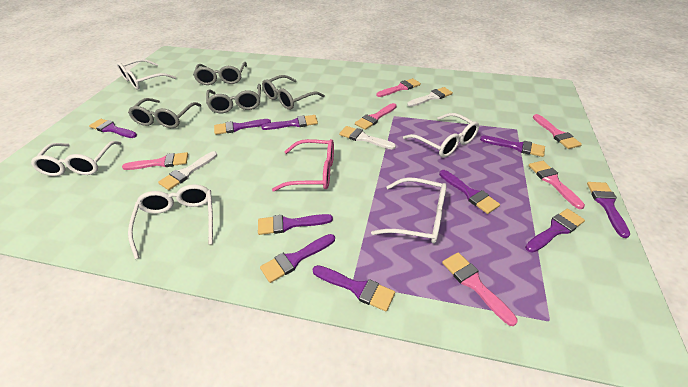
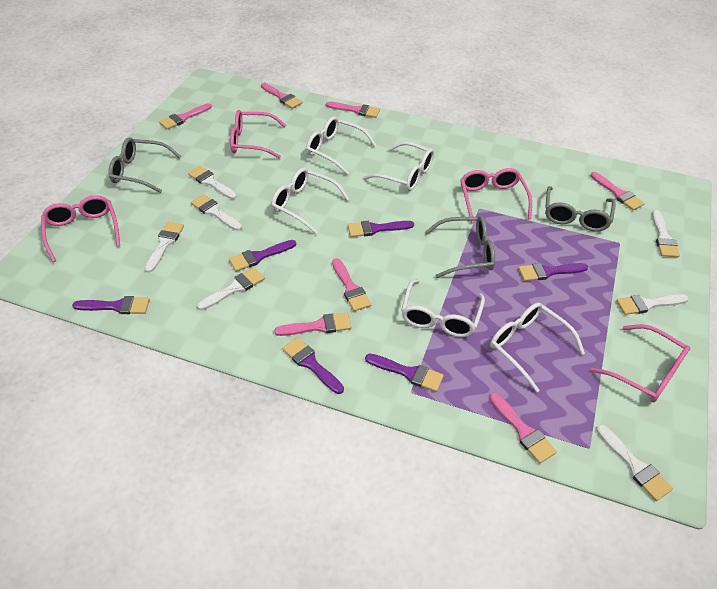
grey glasses: [128,98,202,128] [193,62,247,85] [206,84,261,113] [262,75,325,110] = 4 -> [108,137,181,193] [425,216,495,278] [545,186,616,232] = 3
pink brush: [122,152,188,170] [355,103,397,130] [376,78,421,97] [442,252,517,326] [528,161,585,209] [533,114,582,149] = 6 -> [159,103,212,130] [261,83,302,109] [274,313,351,336] [326,101,380,118] [332,258,371,311] [489,393,557,464] [591,172,645,210] = 7
pink glasses: [272,139,334,192] = 1 -> [41,195,120,262] [230,110,286,159] [460,168,532,223] [590,324,690,403] = 4
purple brush: [89,119,137,138] [214,119,271,135] [258,214,333,235] [260,234,335,283] [261,115,318,130] [312,265,395,311] [439,170,500,214] [480,135,545,157] [525,209,585,253] [587,182,630,238] = 10 -> [72,296,150,314] [229,240,296,272] [282,337,344,394] [348,220,414,237] [365,353,444,392] [518,263,588,281] = 6
white brush: [158,151,217,190] [339,126,396,149] [407,87,453,107] = 3 -> [144,222,184,273] [188,166,237,199] [191,194,242,231] [197,267,265,310] [596,424,673,501] [616,294,689,315] [652,210,680,257] = 7

